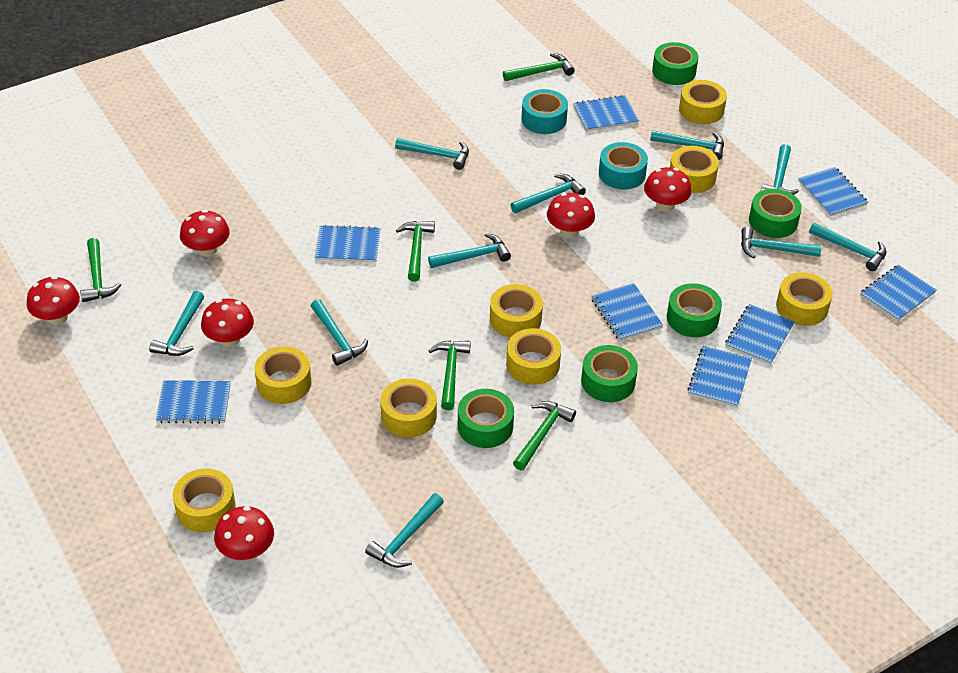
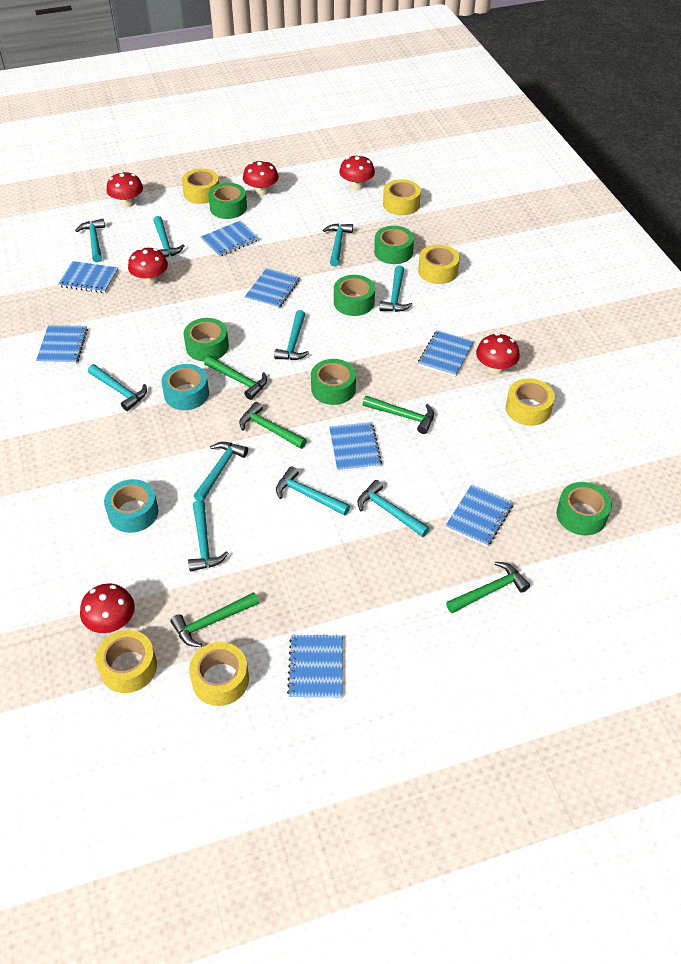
green tape: [458,389,514,448] [581,345,638,402] [652,42,698,85] [667,283,722,337] [749,189,802,238] = 5 -> [184,318,229,361] [208,183,247,219] [311,359,356,405] [334,275,375,316] [374,226,414,264] [556,482,612,535] = 6
yellow tape: [173,469,236,532] [254,346,311,404] [380,378,437,437] [490,284,543,338] [506,328,561,385] [670,146,719,193] [679,80,727,124] [776,272,833,326] = 8 -> [95,630,157,693] [182,168,219,204] [189,642,249,706] [383,179,421,215] [418,245,460,284] [506,378,555,426] = 6

